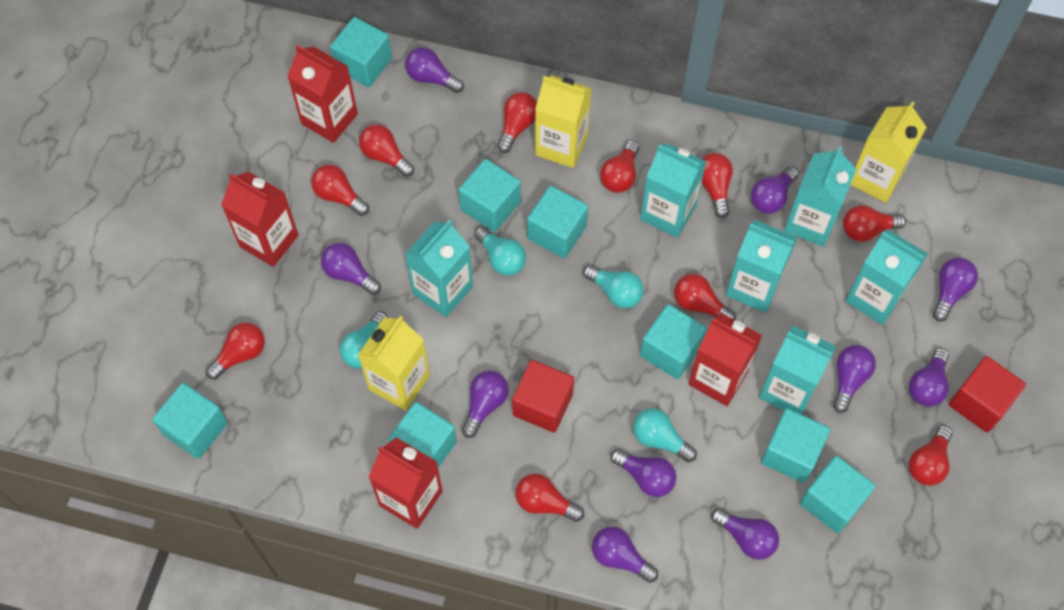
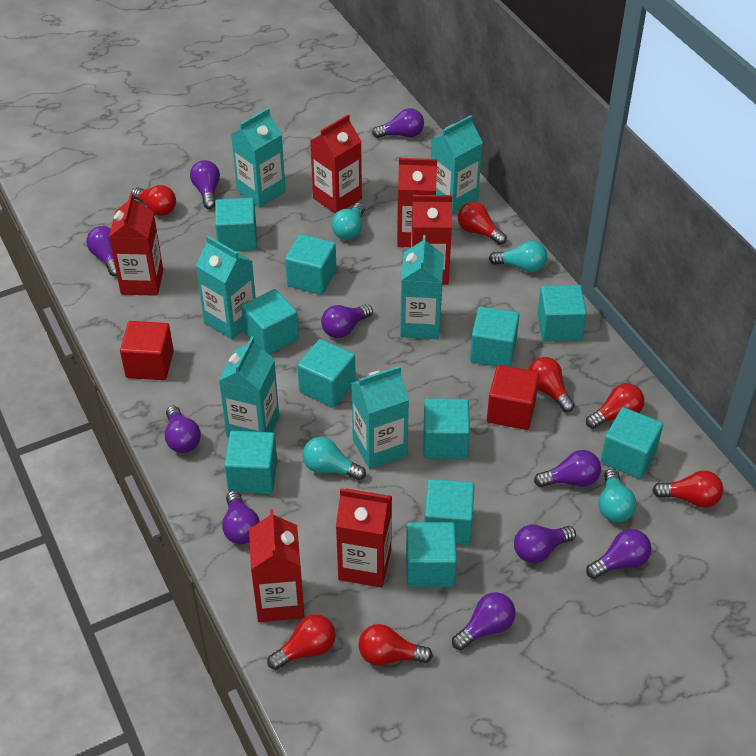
red carton: [221,172,298,267] [287,45,358,143] [369,437,442,529] [689,313,763,406] = 4 -> [109,193,163,296] [249,509,304,622] [310,115,362,214] [336,488,392,588] [397,158,437,247] [411,195,452,285] = 6
red light bulb: [206,322,265,380] [311,165,369,216] [359,124,414,177] [497,92,537,153] [515,473,584,522] [600,140,639,193] [674,274,736,320] [702,153,733,218] [843,205,906,242] [909,425,953,486] = 10 -> [131,185,176,216] [267,615,336,670] [359,624,433,666] [458,202,507,245] [528,357,575,412] [586,383,644,429] [652,471,723,508] = 7
turquoise cube: [152,383,228,459] [330,17,392,87] [388,402,457,468] [459,159,521,232] [527,186,588,258] [640,304,707,379] [761,408,830,483] [800,456,876,533] = 8 -> [215,198,257,251] [224,431,277,494] [241,289,299,354] [285,234,337,295] [297,339,356,408] [406,522,457,587] [423,398,470,459] [424,479,475,545] [470,306,519,367] [537,285,587,342] [601,407,663,479] = 11
yellow carton: [358,316,430,411] [535,75,592,168] [850,102,926,203] = 3 -> none = 0

